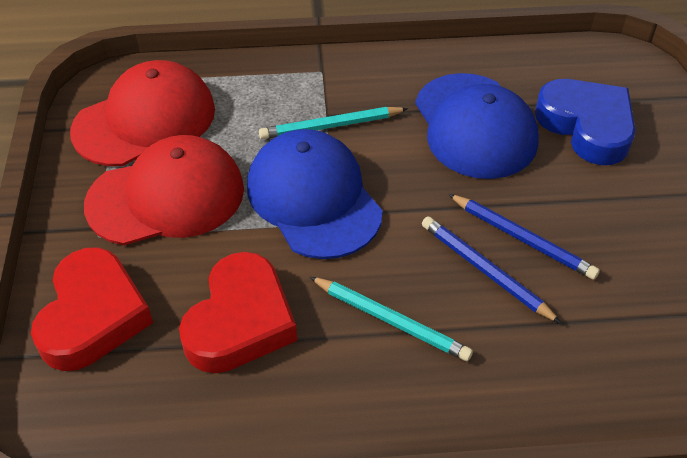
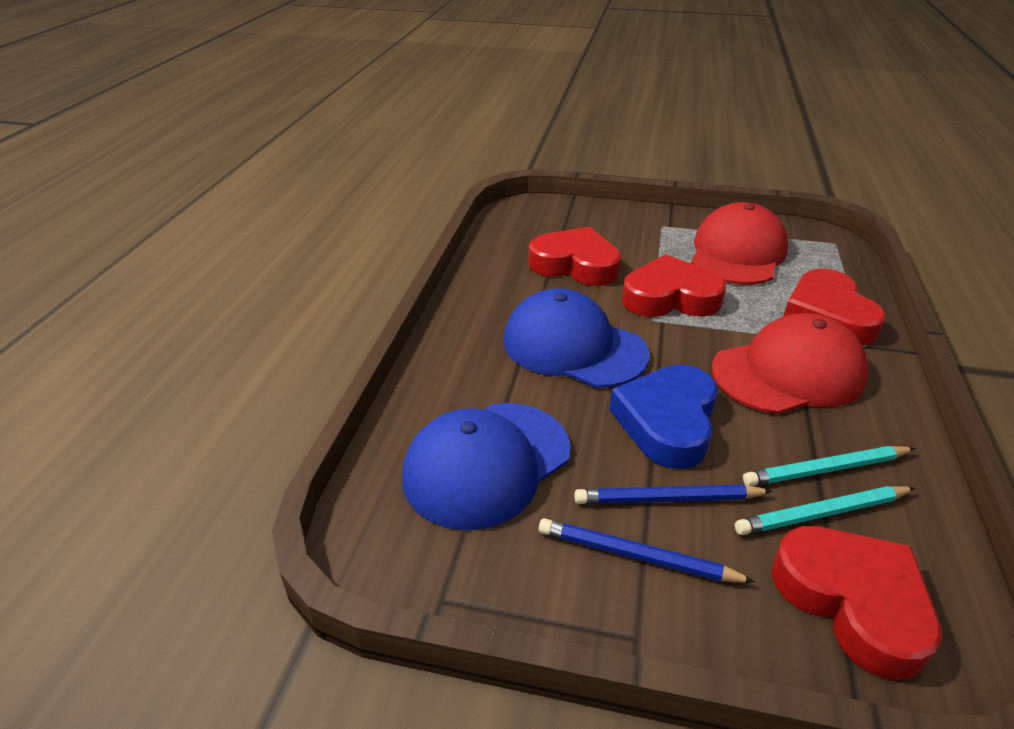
red heart: [31,247,153,371] [179,252,297,373] = 2 -> [528,227,621,286] [622,254,726,317] [771,526,942,680] [783,269,886,346] = 4

